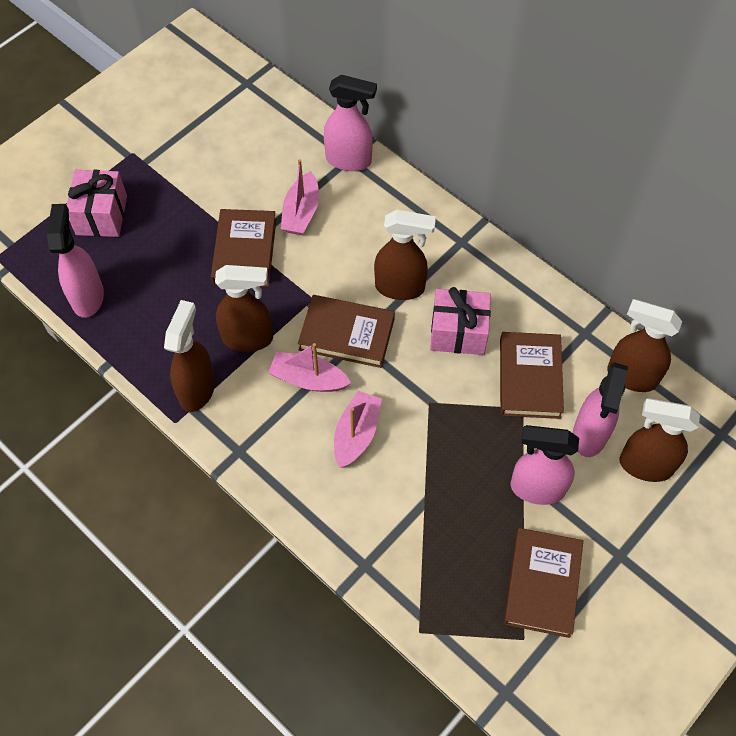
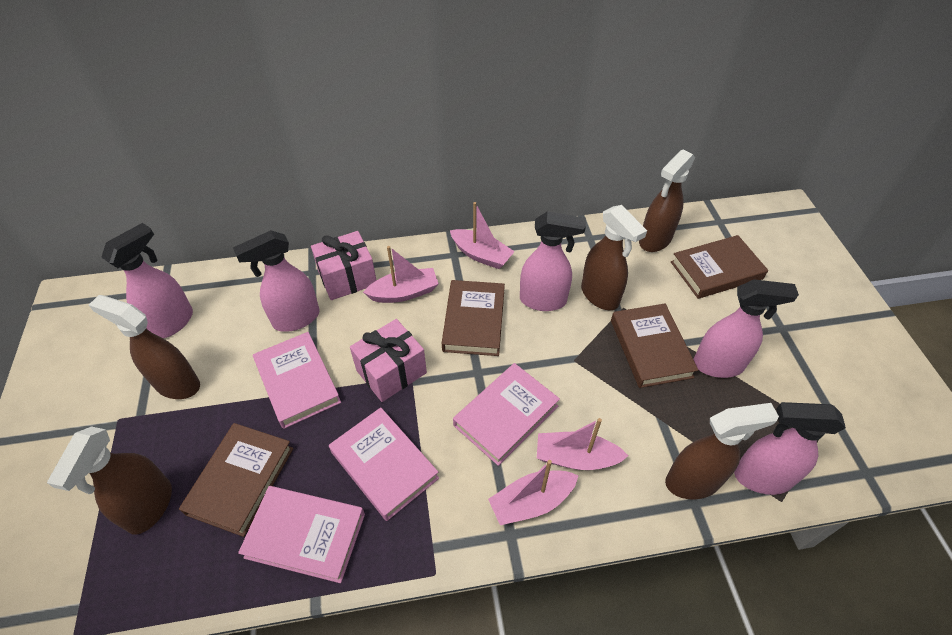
pink boat: [268,343,351,392] [281,159,319,235] [334,391,382,468] = 3 -> [363,246,439,303] [450,202,515,269] [488,460,579,525] [537,418,628,470] = 4
pink book: none = 0 -> [238,486,365,583] [253,332,341,429] [329,407,439,521] [453,363,560,466] = 4
pink spray bottle: [47,204,104,318] [324,74,377,171] [511,425,579,505] [573,362,628,457] = 4 -> [101,223,193,338] [233,230,320,332] [520,211,586,311] [693,279,799,378] [734,402,846,495] = 5

